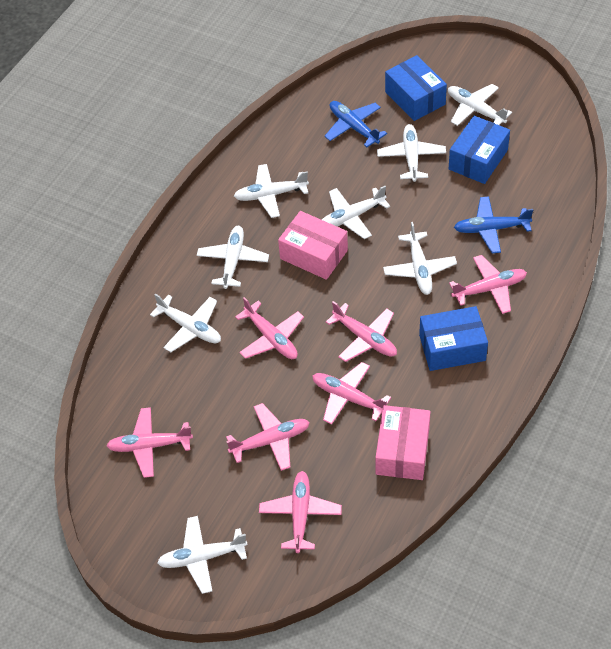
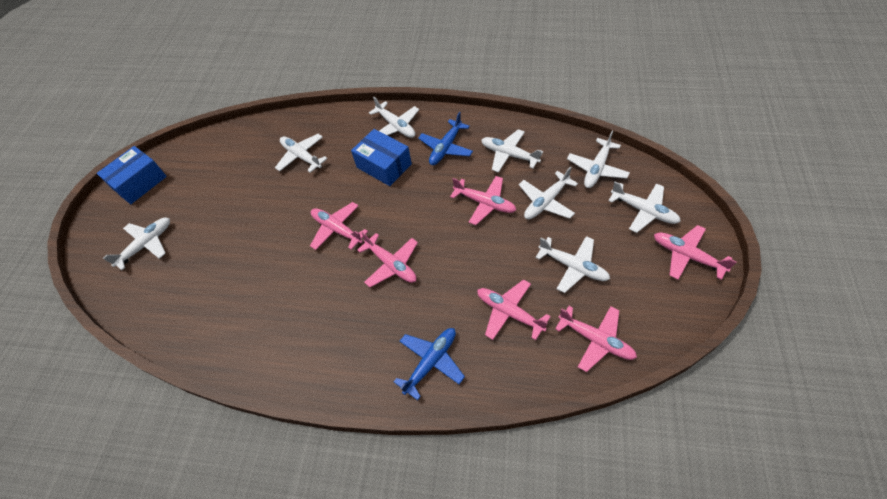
blue box: [385,55,447,121] [419,306,488,371] [449,116,510,184] = 3 -> [97,146,167,204] [351,129,412,186] = 2
pink box: [278,211,348,280] [375,405,430,480] = 2 -> none = 0
pink plane: [106,407,193,478] [226,403,310,471] [235,297,304,359] [259,471,342,553] [312,362,391,425] [326,301,397,362] [449,255,527,314] = 7 -> [310,202,368,250] [357,232,418,287] [450,176,516,225] [477,279,551,340] [555,306,637,372] [654,225,737,280] = 6

